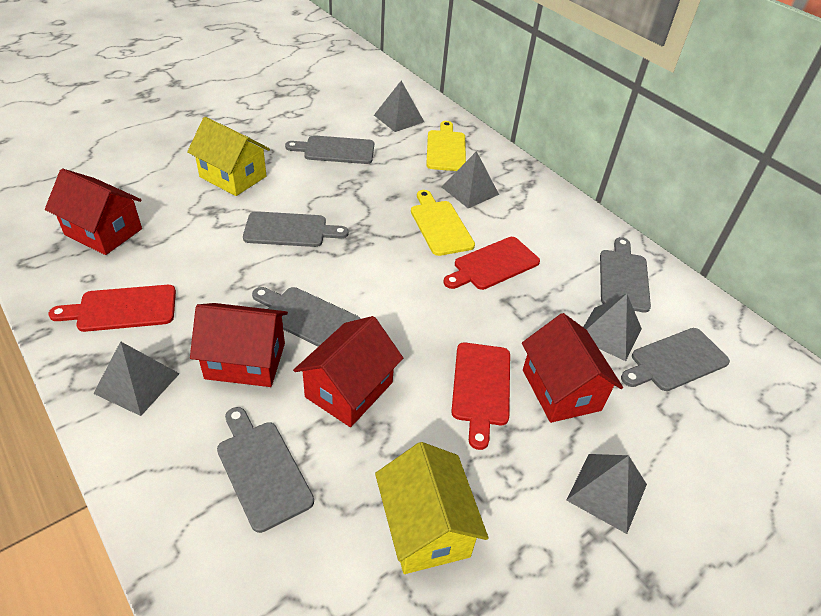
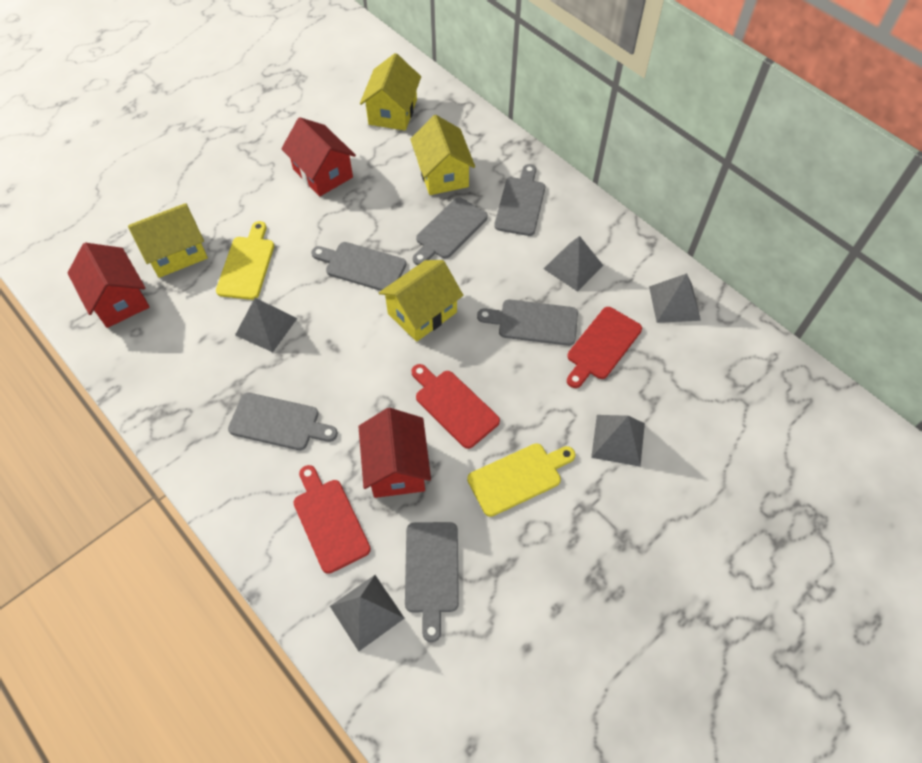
red house: [45,169,142,255] [190,303,288,387] [293,316,403,427] [522,313,623,423] = 4 -> [67,243,150,328] [281,117,356,196] [358,408,431,498] = 3
yellow house: [187,117,270,196] [375,442,489,574] = 2 -> [128,203,208,278] [360,53,421,131] [379,260,463,342] [410,115,475,195] = 4

